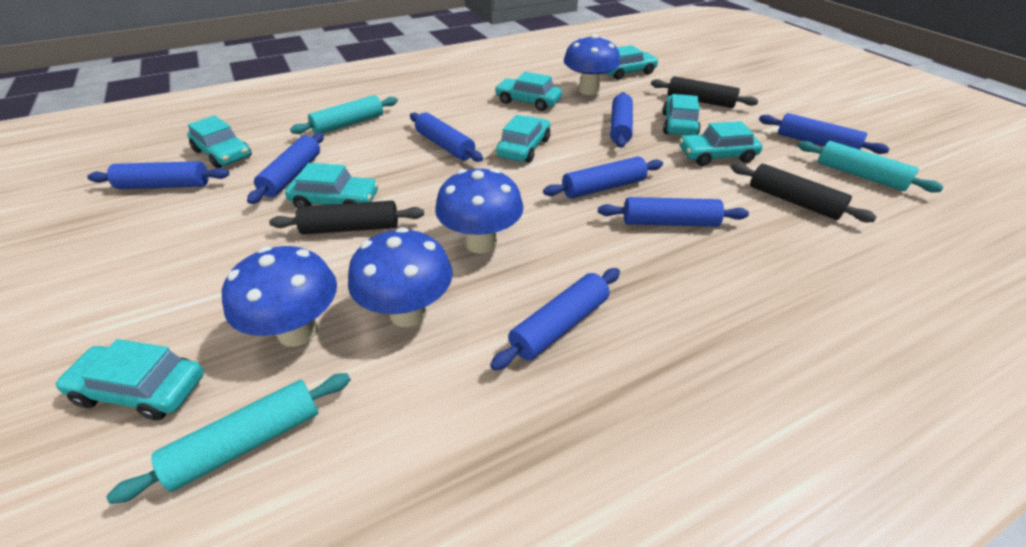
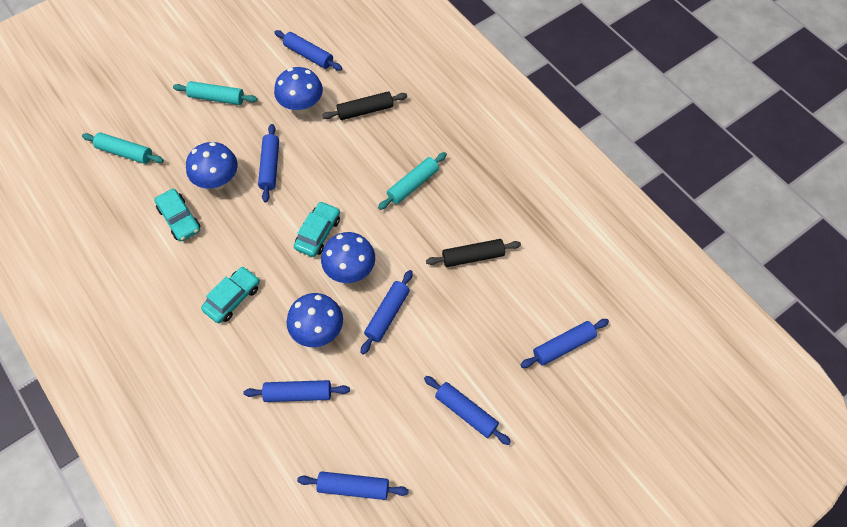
black rolling pin: [269,201,424,234] [651,76,759,108] [731,163,877,222] = 3 -> [322,91,407,120] [426,239,521,267] = 2
blue rolling pin: [87,161,229,189] [247,133,324,204] [410,113,483,162] [490,268,620,370] [543,157,663,199] [598,197,749,227] [610,92,633,148] [759,113,890,154] = 8 -> [243,380,350,402] [258,124,279,202] [274,30,342,71] [297,471,409,500] [360,270,413,355] [424,376,511,445] [520,319,609,368] = 7
turquoise car: [56,339,204,421] [187,115,252,168] [285,163,379,208] [495,72,562,111] [496,115,550,163] [606,45,659,80] [662,94,701,135] [679,121,763,166] = 8 -> [154,189,201,241] [201,267,260,324] [294,201,340,257] = 3

